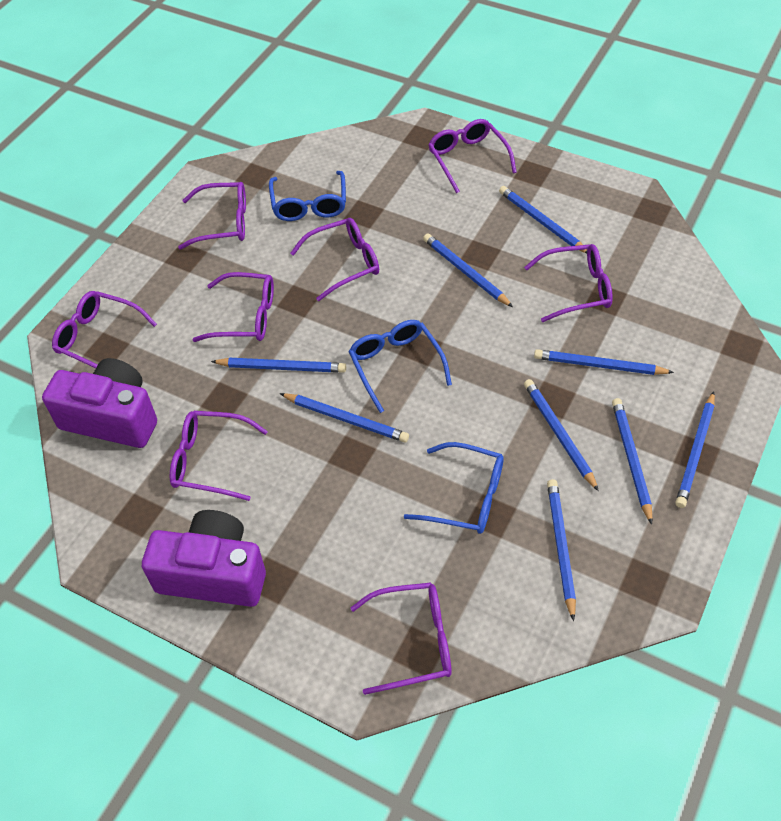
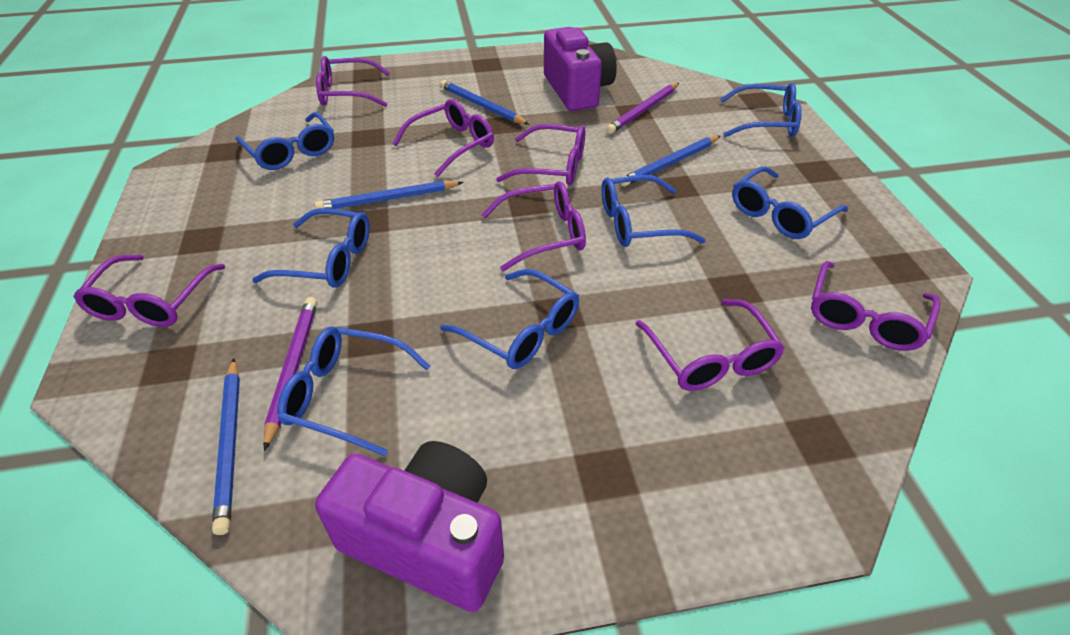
blue glasses: [269,171,346,221] [348,320,452,413] [404,442,504,534] = 3 -> [236,112,334,170] [252,208,370,288] [277,326,430,456] [440,269,579,369] [602,175,706,247] [720,83,802,137] [732,166,848,239] = 7
blue pencil: [211,358,346,373] [280,393,409,443] [423,233,513,307] [499,186,587,253] [524,379,599,491] [534,349,674,375] [547,479,576,621] [612,398,653,525] [675,391,715,508] = 9 -> [212,358,240,535] [315,180,464,209] [440,80,530,125] [620,136,720,187] = 4
purple glasses: [52,291,157,369] [170,411,268,501] [178,182,246,250] [193,272,274,342] [291,218,379,301] [350,582,452,695] [428,119,517,193] [524,244,613,322] = 8 -> [73,255,225,327] [316,56,390,107] [393,99,494,177] [482,181,586,271] [496,124,585,185] [636,299,785,391] [811,261,940,351] = 7
purple pencil: none = 0 -> [263,297,317,451] [606,83,679,134] = 2

